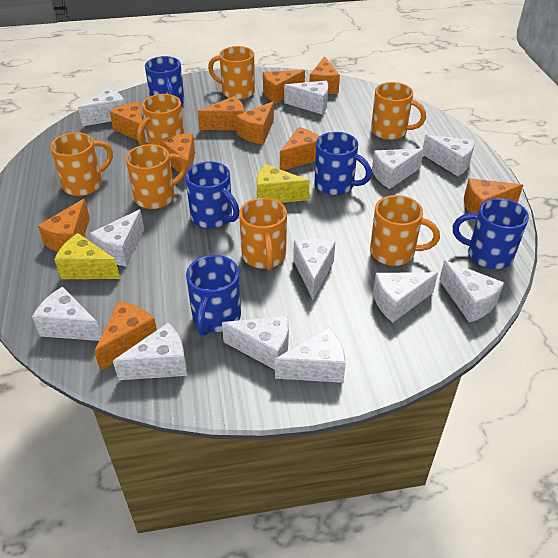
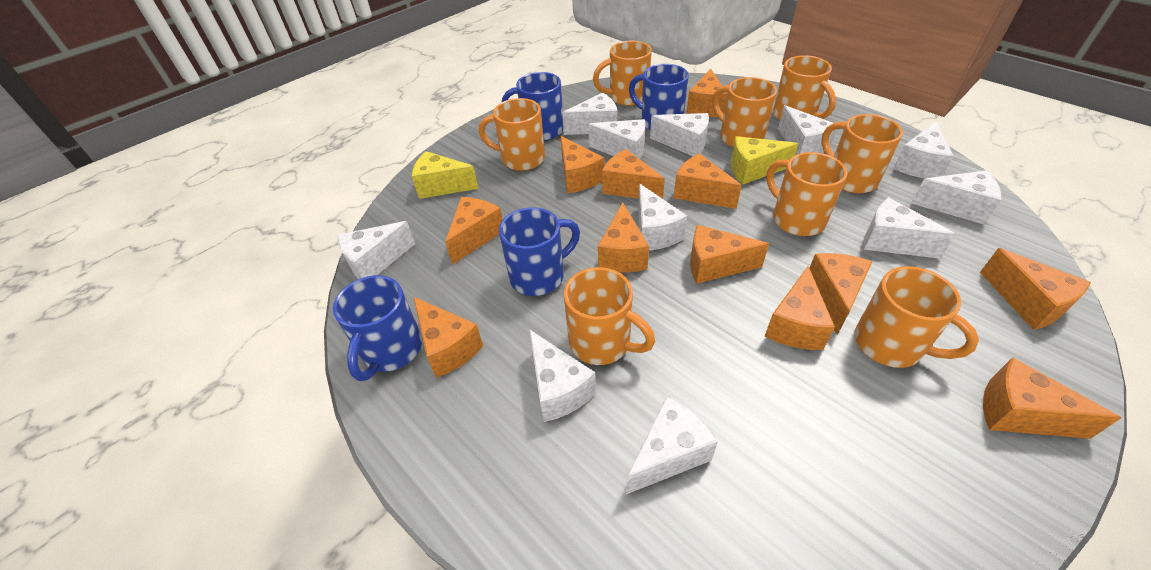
blue mug: [145,56,185,106] [185,161,239,228] [186,255,241,336] [315,132,372,195] [453,198,529,269] = 5 -> [333,275,422,381] [499,207,580,296] [502,72,563,141] [629,64,689,130] = 4
orange cheese: [38,199,90,252] [94,301,157,371] [109,102,146,142] [160,133,195,177] [198,96,244,130] [236,102,274,144] [263,70,305,104] [280,127,320,170] [309,56,340,94] [464,178,523,220] = 10 -> [414,297,483,378] [445,197,503,265] [560,136,604,193] [598,203,649,272] [602,149,665,199] [674,153,742,209] [686,69,727,117] [690,225,769,284] [765,266,835,350] [809,253,873,335] [980,248,1091,330] [983,357,1121,439] = 12
orange mug: [50,132,113,196] [126,144,187,209] [137,94,184,145] [208,46,255,100] [239,198,287,270] [370,195,440,266] [371,82,426,140] = 7 -> [479,98,545,171] [564,267,655,365] [593,41,652,106] [712,77,777,147] [766,152,848,236] [773,55,836,120] [821,114,903,194] [855,266,979,368] = 8
white cheese: [32,287,101,341] [78,88,125,126] [90,209,144,266] [113,323,187,380] [222,316,289,370] [275,327,346,383] [284,81,328,114] [293,239,335,300] [372,148,424,189] [373,272,438,322] [423,135,475,176] [439,260,504,323] = 12 -> [337,221,415,279] [529,329,596,422] [562,93,617,135] [588,119,645,159] [626,396,718,494] [638,184,687,251] [650,113,709,156] [778,105,836,155] [863,197,956,259] [893,121,954,178] [911,170,1001,224] = 11

